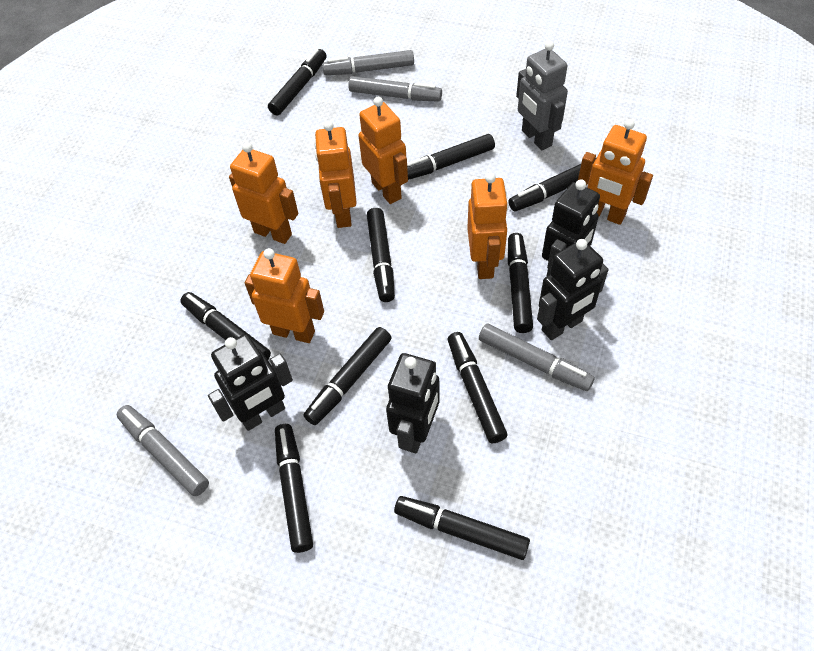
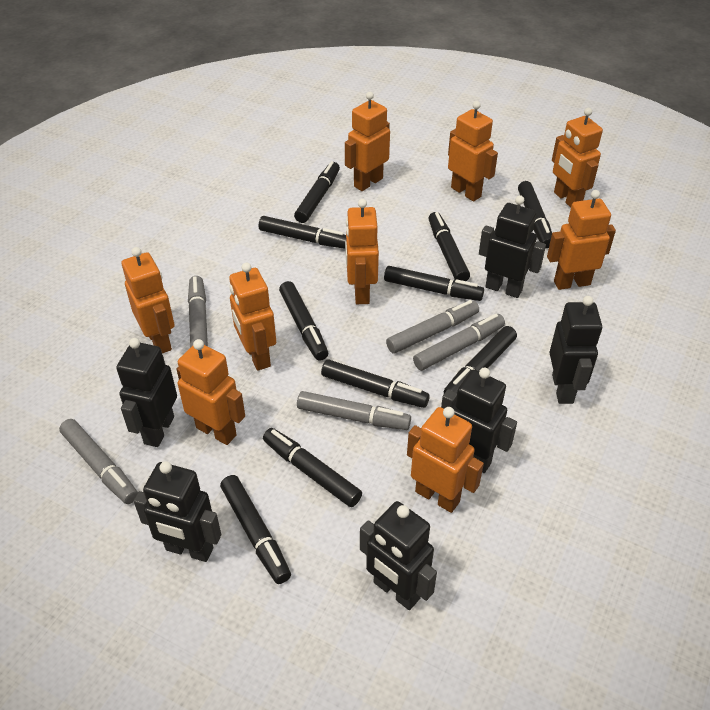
black robot: [208,334,293,431] [386,353,440,453] [537,239,608,340] [542,180,600,276] = 4 -> [116,338,177,447] [134,461,221,562] [360,501,437,610] [441,368,517,473] [479,195,546,298] [549,296,602,404] = 6
grey marker: [117,405,209,496] [322,50,414,75] [348,76,442,102] [479,323,595,391] = 4 -> [59,419,138,504] [188,276,208,348] [297,391,411,430] [386,300,479,354] [413,314,505,371] = 5
grey robot: [516,41,568,150] = 1 -> none = 0
orange robot: [229,142,298,244] [245,248,324,343] [314,121,357,228] [358,97,408,204] [467,173,509,279] [578,119,653,225] = 6 -> [122,247,174,354] [176,339,245,445] [229,263,276,371] [345,92,390,191] [345,199,379,304] [407,407,484,513] [448,101,498,202] [547,190,616,290] [552,108,603,208] = 9

